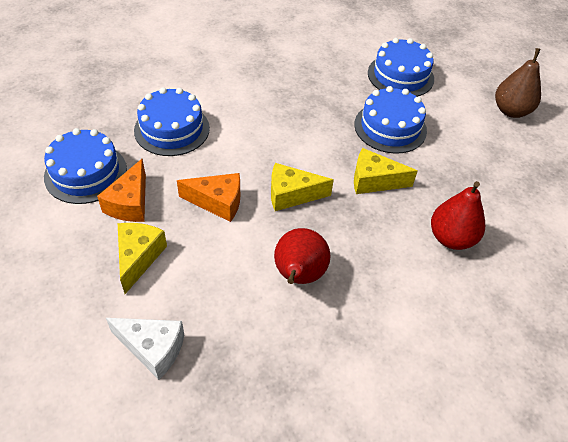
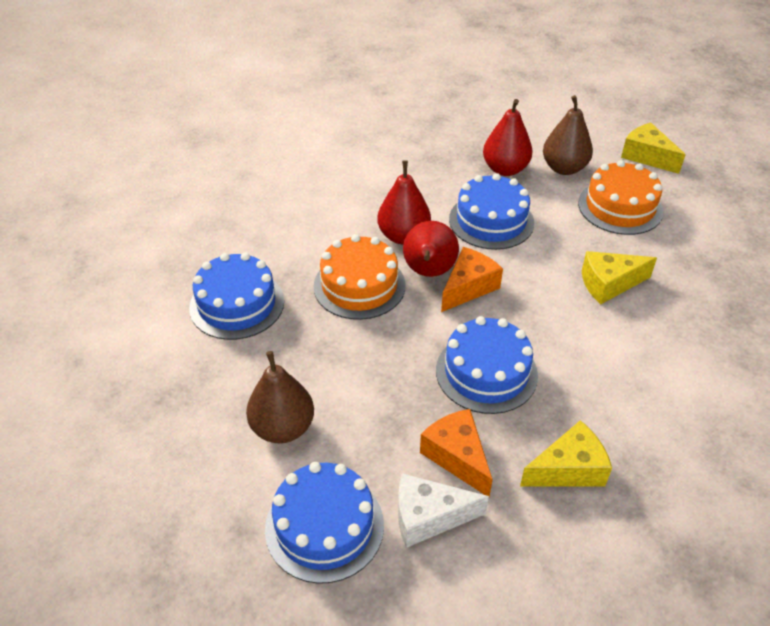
brown pear: [495,48,541,118] = 1 -> [246,351,314,443] [543,95,593,175] = 2
orange cake: none = 0 -> [313,234,406,320] [578,160,663,235] = 2
red pear: [274,228,331,284] [431,181,485,250] = 2 -> [377,160,431,244] [403,221,459,277] [483,99,533,176] = 3

